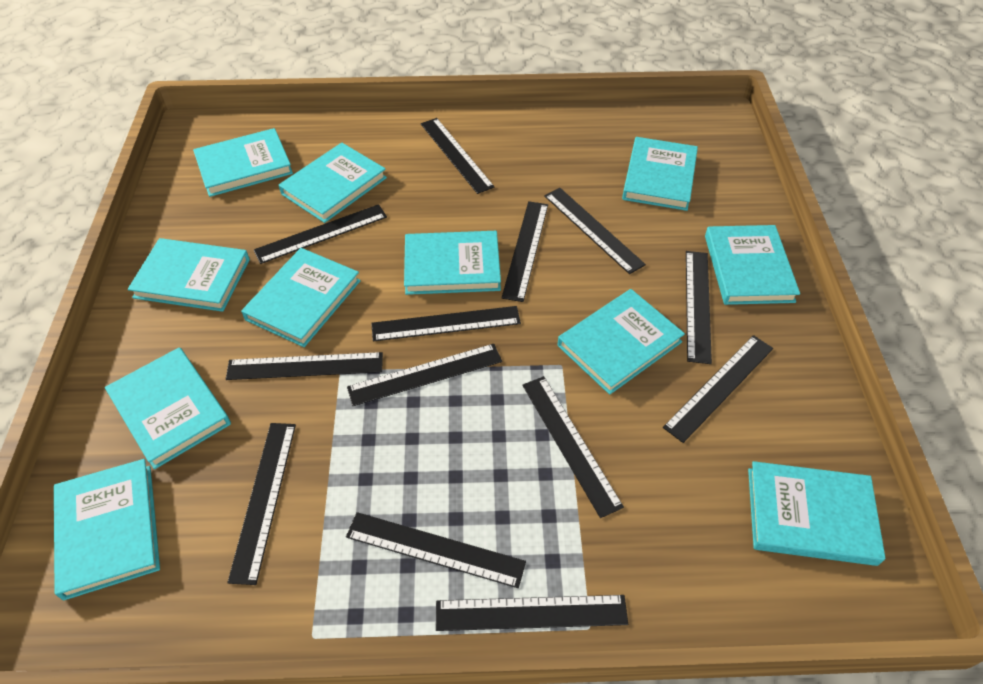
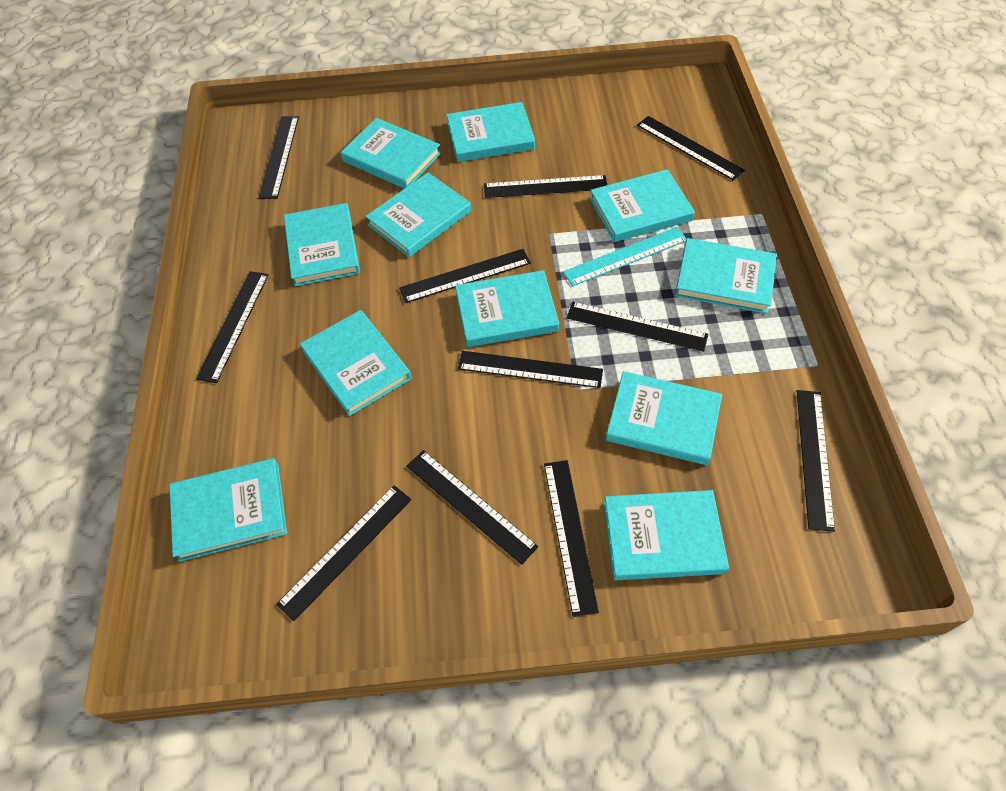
black ruler: [226,352,383,380] [227,423,296,585] [254,204,387,264] [346,512,526,588] [347,344,502,406] [371,306,521,342] [421,118,495,194] [436,595,628,631] [502,201,548,302] [522,376,624,518] [544,188,646,274] [663,335,773,443] [686,251,712,364] = 13 -> [196,271,269,383] [259,116,299,199] [276,485,411,621] [399,249,531,303] [407,450,539,565] [458,351,603,388] [484,175,607,198] [544,460,599,617] [567,302,708,352] [637,116,745,181] [797,390,835,532] = 11
turquoise ruler: none = 0 -> [563,227,687,286] = 1

